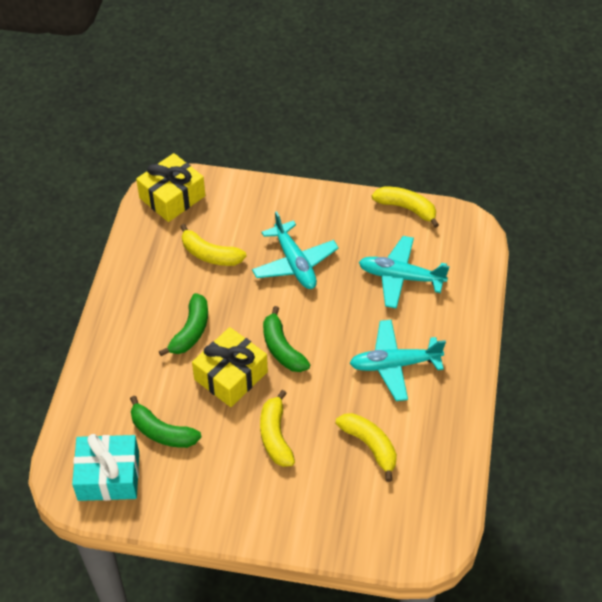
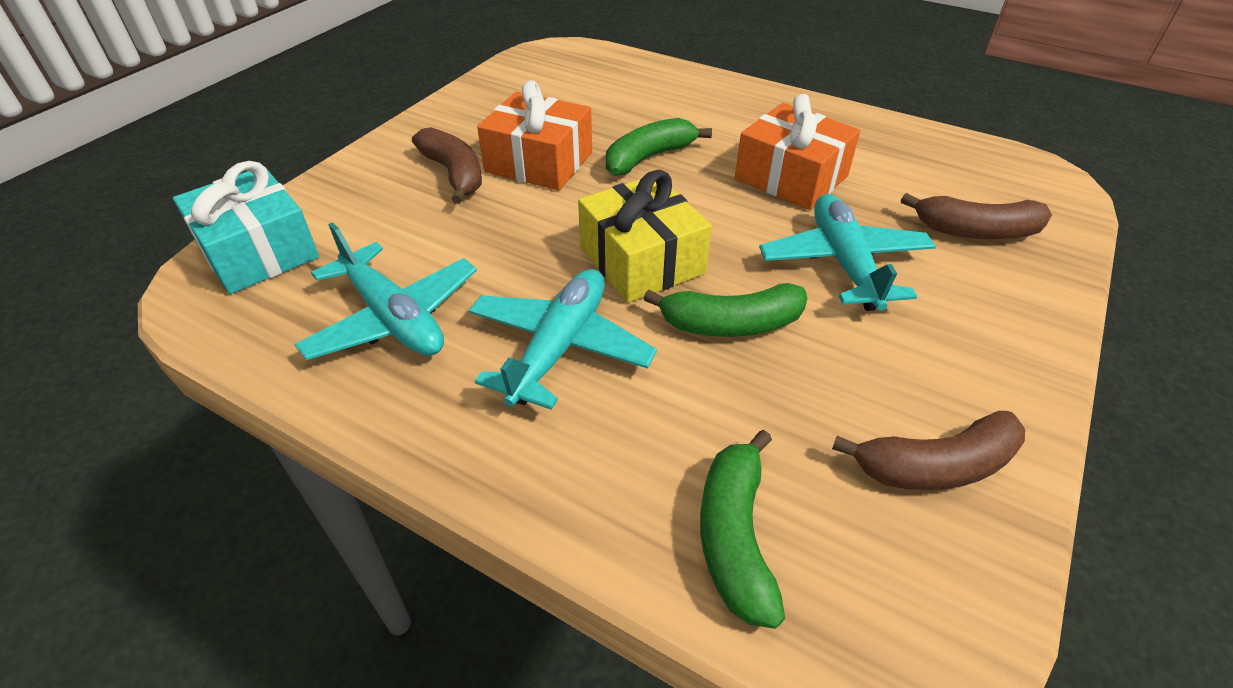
brown banana: none = 0 -> [412,127,482,204] [832,411,1025,490] [901,193,1052,239] = 3
orange gift: none = 0 -> [477,80,592,190] [735,94,860,210] = 2
yellow banana: [180,224,246,266] [260,390,295,467] [335,413,397,482] [372,187,439,228] = 4 -> none = 0
yellow gift: [136,153,205,222] [192,327,268,407] = 2 -> [578,170,712,303] = 1

